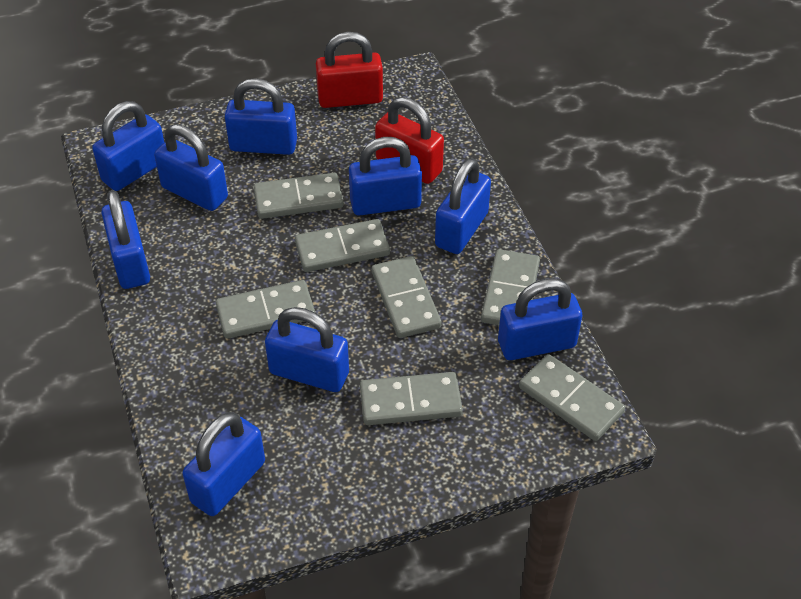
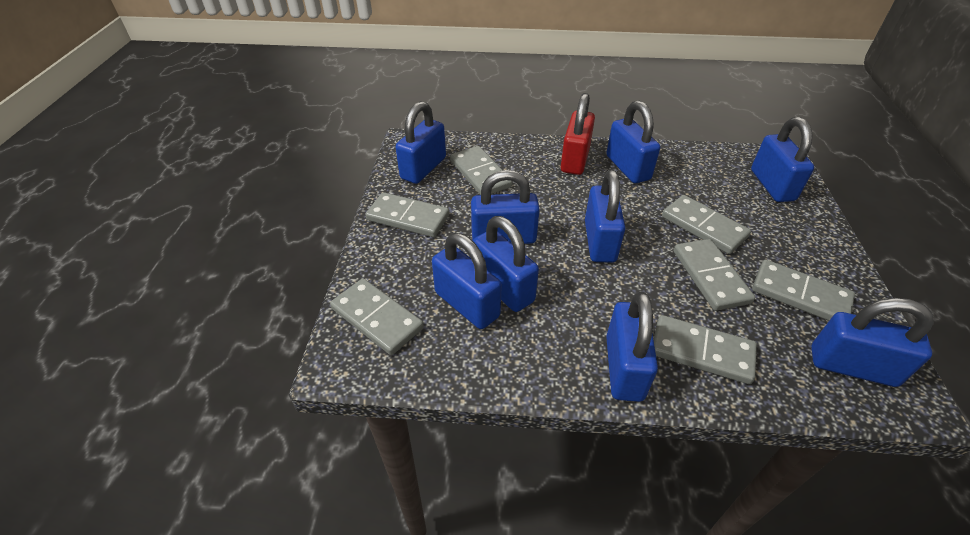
red padlock: [316,32,383,108] [375,97,444,184] = 2 -> [561,93,595,175] = 1

